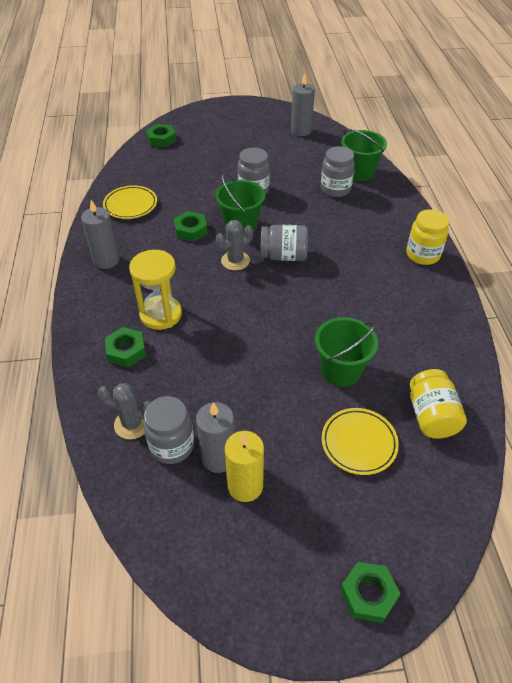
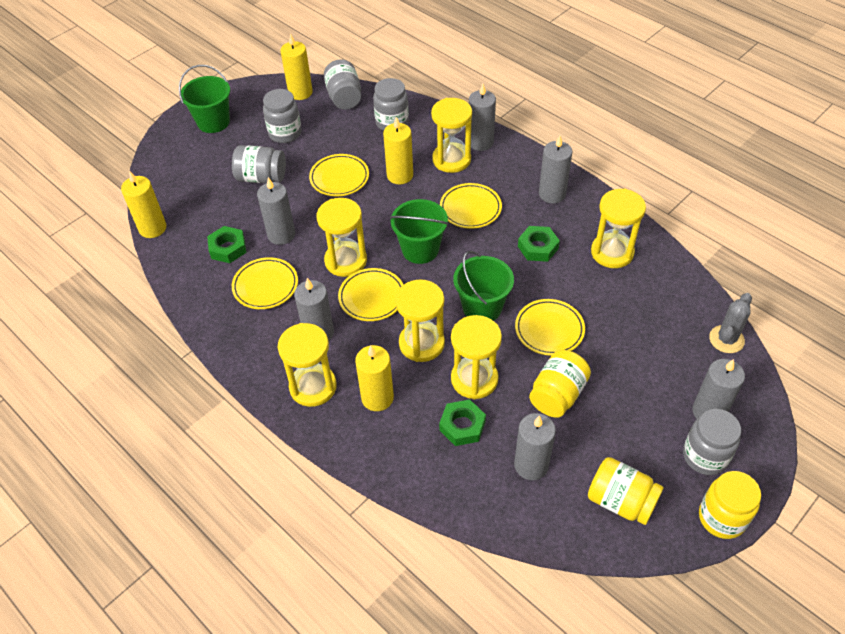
green nut: [105,327,146,367] [146,124,176,147] [174,211,208,242] [340,562,401,623] = 4 -> [207,226,246,263] [439,399,486,446] [518,226,560,262] = 3
grey cactus: [98,383,151,439] [216,220,253,270] = 2 -> [709,293,752,353] = 1
grey candle: [81,200,119,269] [196,402,235,473] [291,74,315,136] = 3 -> [257,177,295,245] [294,278,334,341] [469,84,496,151] [514,413,556,480] [539,136,572,203] [692,359,745,419] = 6
grey jar: [143,396,194,464] [238,147,270,195] [260,225,308,261] [321,146,355,197] = 4 -> [232,145,286,183] [263,89,301,143] [324,59,361,110] [373,78,409,131] [683,409,741,475] = 5
yellow candle: [225,431,264,502] = 1 -> [121,171,166,238] [280,33,313,100] [355,345,394,411] [383,117,413,184] = 4
yellow hourglass: [129,250,182,330] = 1 -> [278,323,337,407] [317,198,367,277] [395,280,445,362] [431,98,472,173] [451,315,502,399] [591,188,646,268] = 6
yellow jar: [406,209,449,265] [410,369,467,439] = 2 -> [529,350,591,418] [588,457,664,525] [699,471,761,539] = 3
yellow plate: [103,185,157,219] [322,408,399,475] = 2 -> [232,257,298,309] [309,154,369,196] [338,268,403,321] [440,183,502,229] [515,299,585,356] = 5

